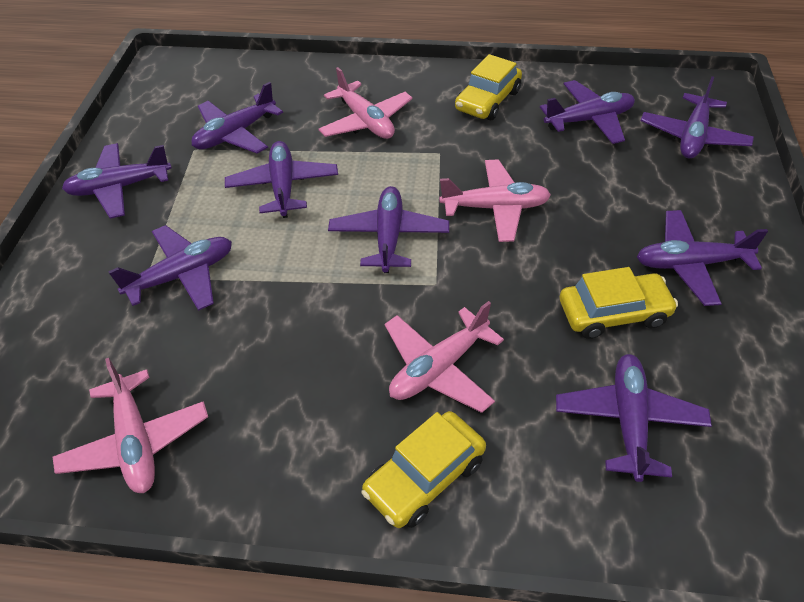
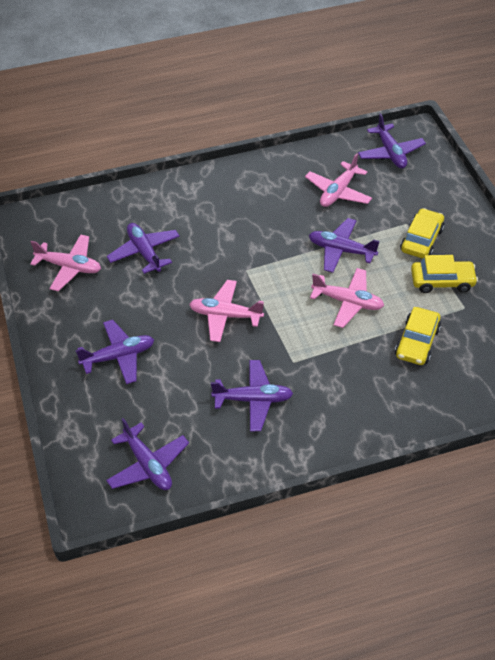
purple plane: [62,143,172,219] [108,225,232,311] [192,82,283,154] [225,141,338,218] [328,186,449,273] [540,80,635,144] [556,354,712,482] [637,210,768,306] [641,76,754,158] = 9 -> [75,320,154,384] [106,418,189,490] [107,223,180,274] [211,360,293,431] [309,218,380,273] [358,113,426,168] = 6

